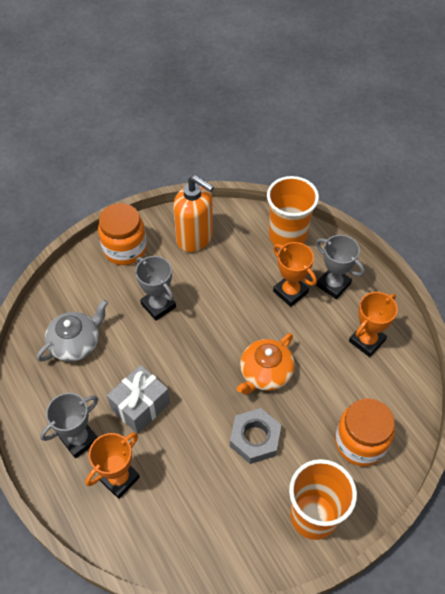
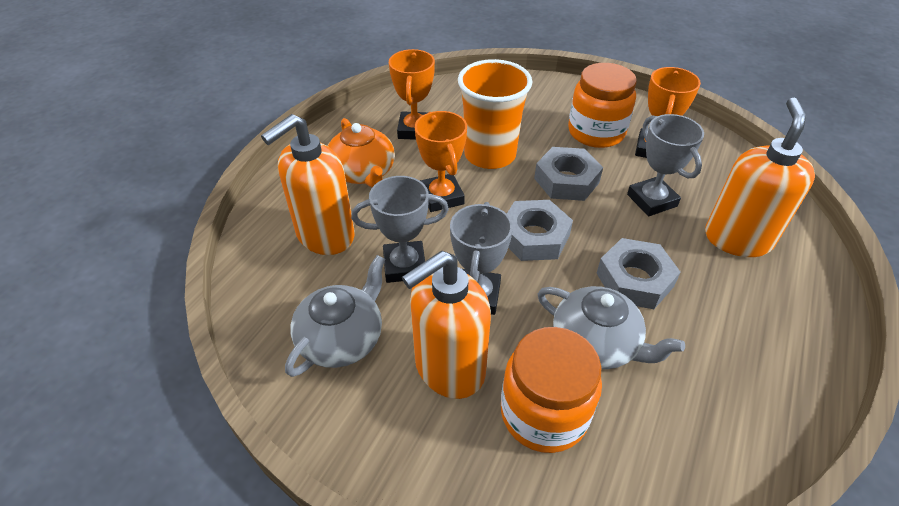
grey gift: [107,365,170,434] = 1 -> none = 0
grey nut: [230,408,281,464] = 1 -> [507,200,573,261] [534,147,603,201] [596,238,681,309] = 3
grey teapot: [37,300,108,362] = 1 -> [285,255,385,377] [538,286,685,369] = 2
orange cup: [267,176,319,245] [289,459,357,540] = 2 -> [458,59,532,169] = 1
orange soap dispenser: [173,175,214,252] = 1 -> [261,114,355,255] [402,251,491,399] [705,98,815,257] = 3

